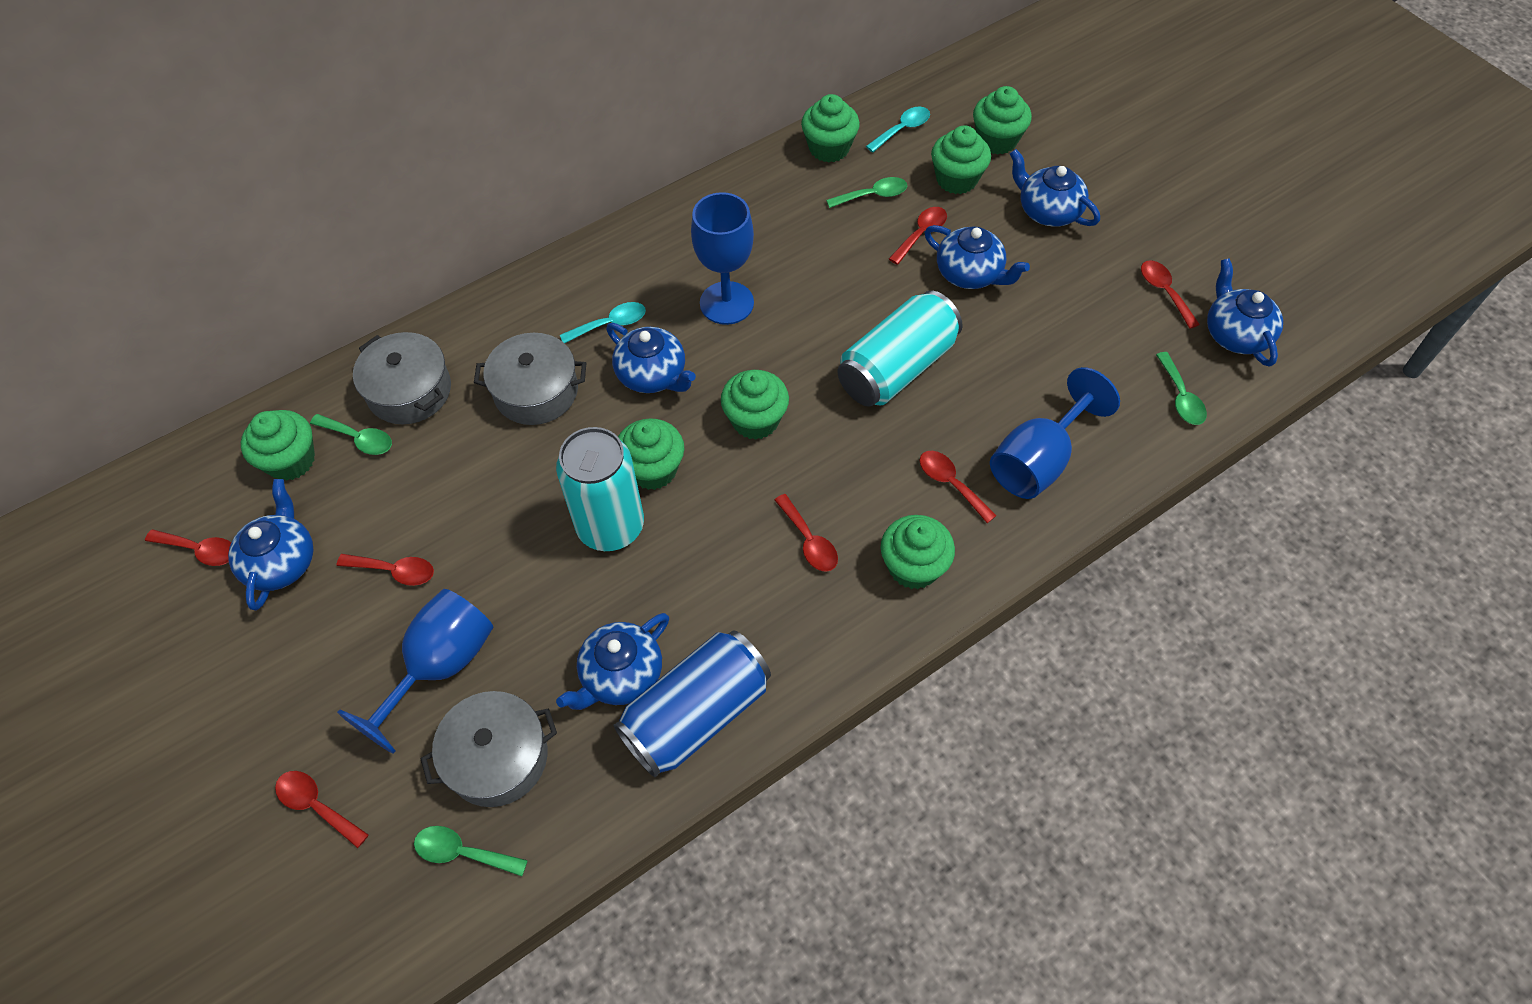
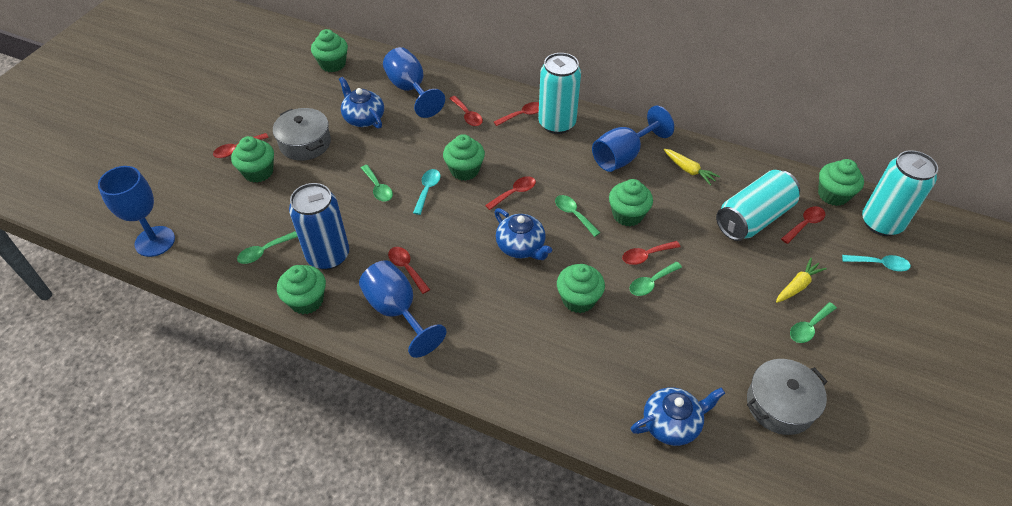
blue goblet: [337,589,493,754] [691,192,754,325] [990,367,1120,499] = 3 -> [98,166,175,257] [359,260,446,358] [383,47,445,118] [592,106,674,172] = 4
blue teapot: [228,479,313,610] [556,613,669,710] [606,323,696,393] [924,225,1030,289] [1010,149,1100,227] [1207,258,1283,367] = 6 -> [339,77,384,129] [494,208,552,260] [631,387,725,446] = 3
green spoon: [310,414,392,455] [414,826,528,876] [826,177,907,208] [1156,352,1207,425] = 4 -> [237,231,298,264] [361,165,393,202] [555,195,600,237] [630,262,682,296] [790,302,837,343] = 5
grey pot: [353,332,451,424] [420,691,557,807] [474,333,586,425] = 3 -> [273,108,331,161] [747,359,828,435] = 2
turquoise can: [556,427,644,551] [837,291,963,407] = 2 -> [538,53,581,134] [716,170,800,241] [862,150,938,236] = 3
yellow carrot: none = 0 -> [664,149,720,186] [776,258,827,303] = 2

